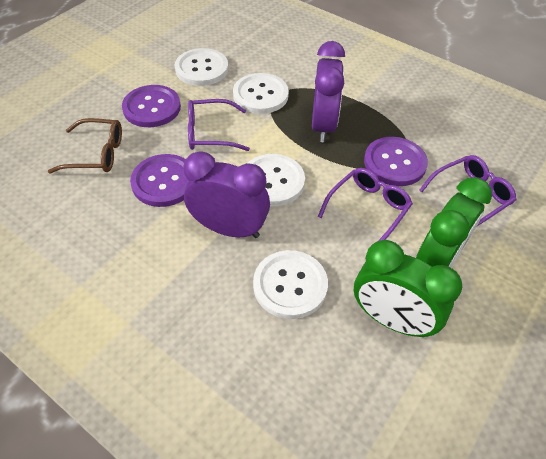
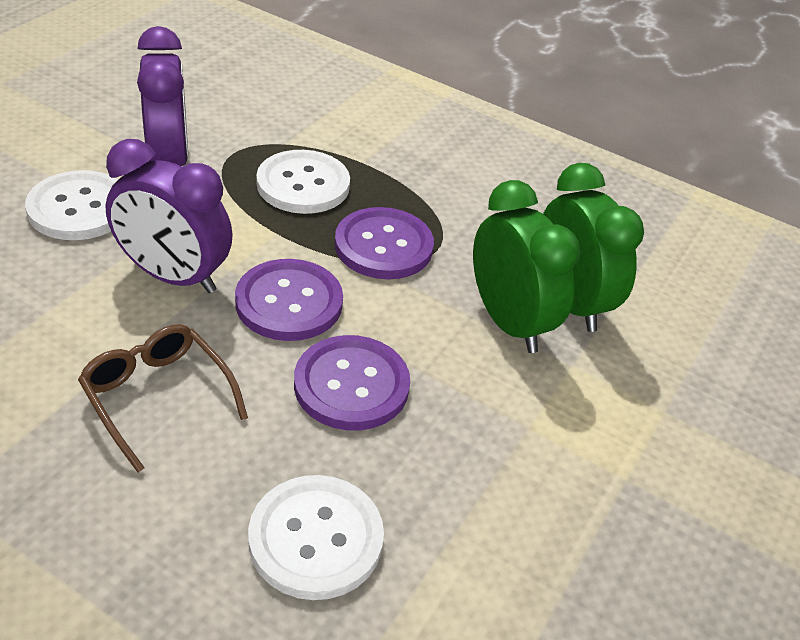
purple glasses: [188,99,250,151] [318,168,413,241] [419,155,516,226] = 3 -> none = 0
white button: [175,48,228,86] [233,73,289,114] [248,154,305,206] [253,250,328,319] = 4 -> [25,170,118,240] [248,475,384,600] [256,150,350,214] = 3

